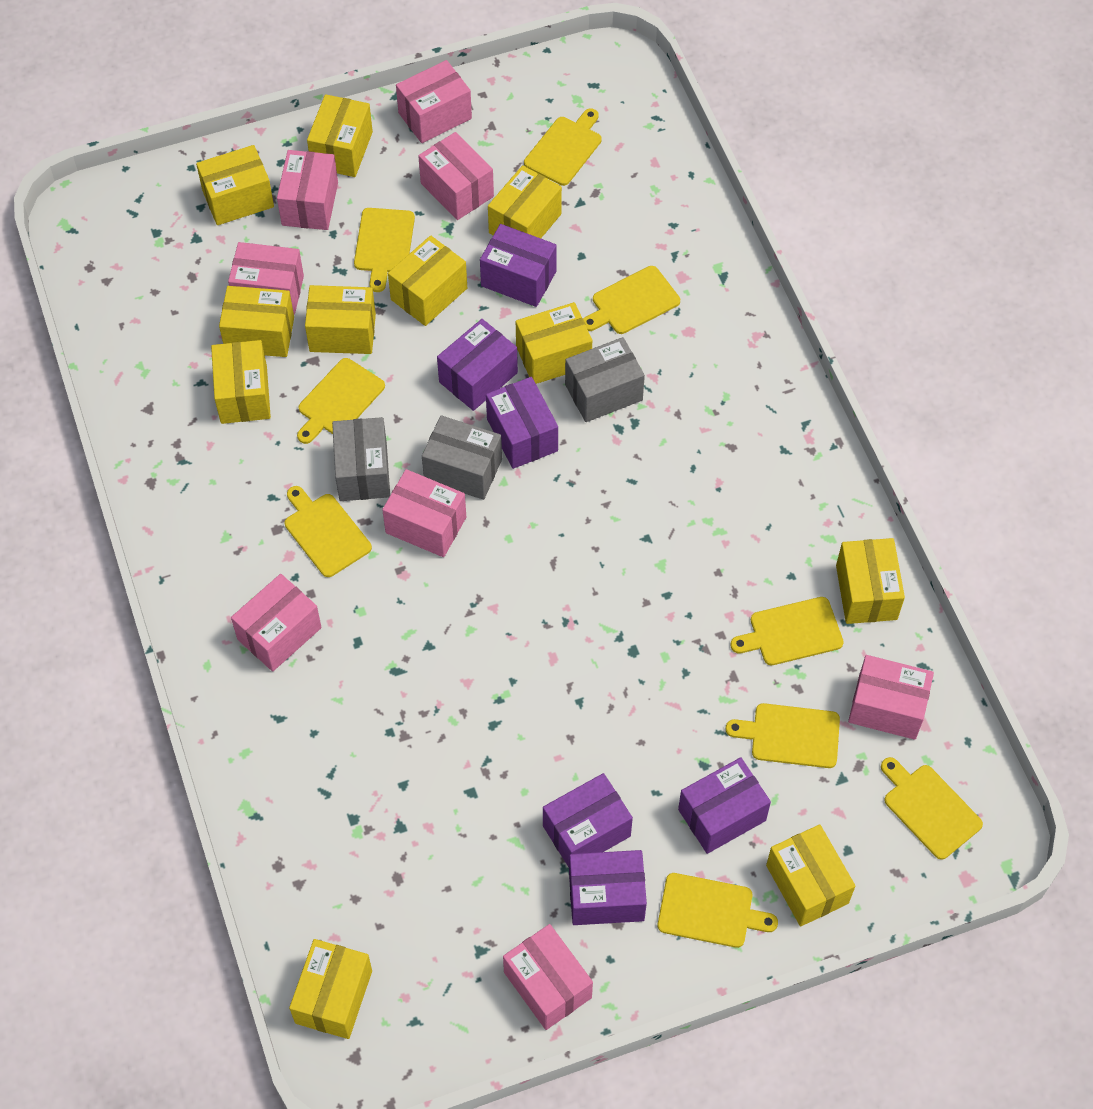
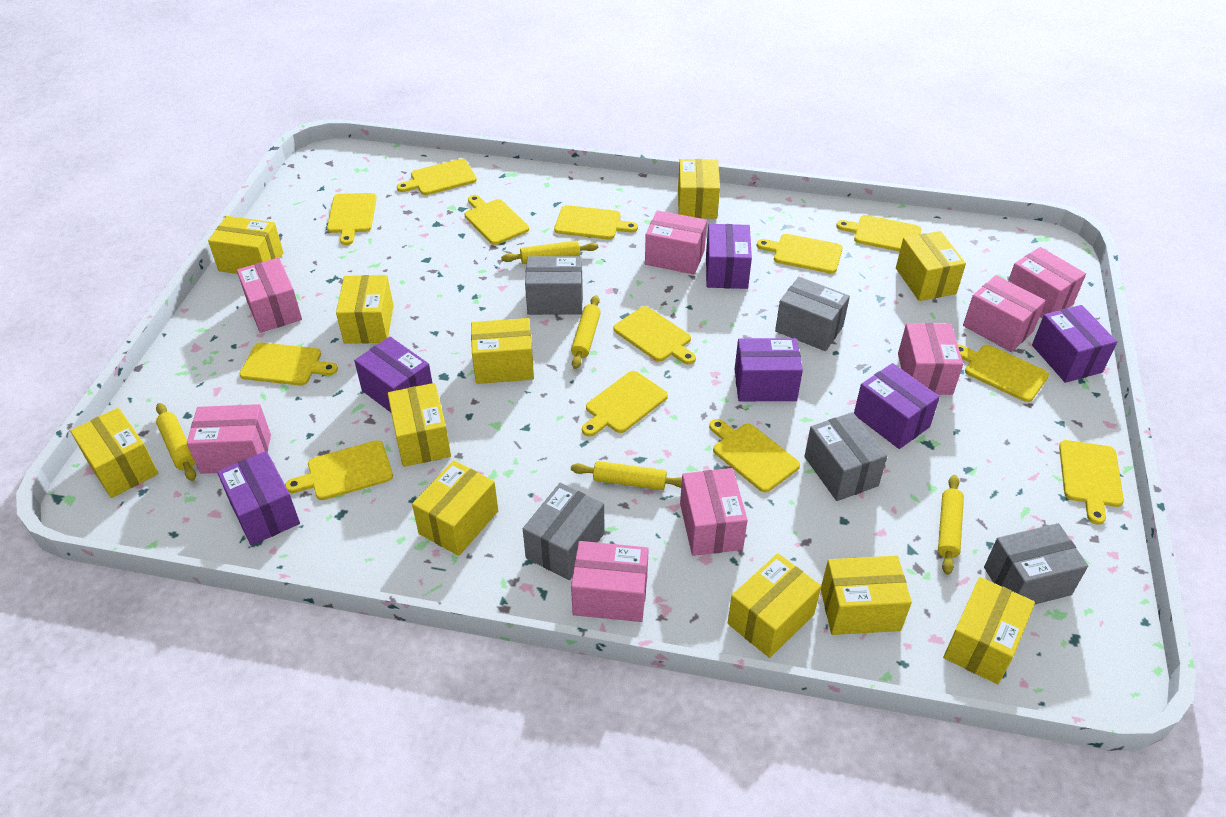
grey box: [332,417,390,501] [422,415,502,500] [565,337,645,422] = 3 -> [523,483,605,580] [525,256,583,315] [775,277,850,351] [804,412,887,501] [984,523,1088,605] = 5
yellow cutting board: [285,486,372,577] [297,358,385,444] [354,208,415,292] [524,108,602,186] [583,266,680,334] [658,873,778,948] [725,703,840,768] [730,597,844,665] [881,757,983,860] = 9 -> [240,342,338,386] [285,440,393,500] [327,193,377,245] [397,159,477,195] [465,195,529,245] [554,205,638,240] [582,371,668,437] [613,306,696,365] [709,419,800,492] [757,234,843,274] [836,215,921,252] [958,344,1049,402] [1059,440,1124,525] = 13
yellow rolling pin: none = 0 -> [156,403,196,481] [501,241,598,264] [571,295,601,369] [571,461,682,490] [938,475,964,575] = 5

